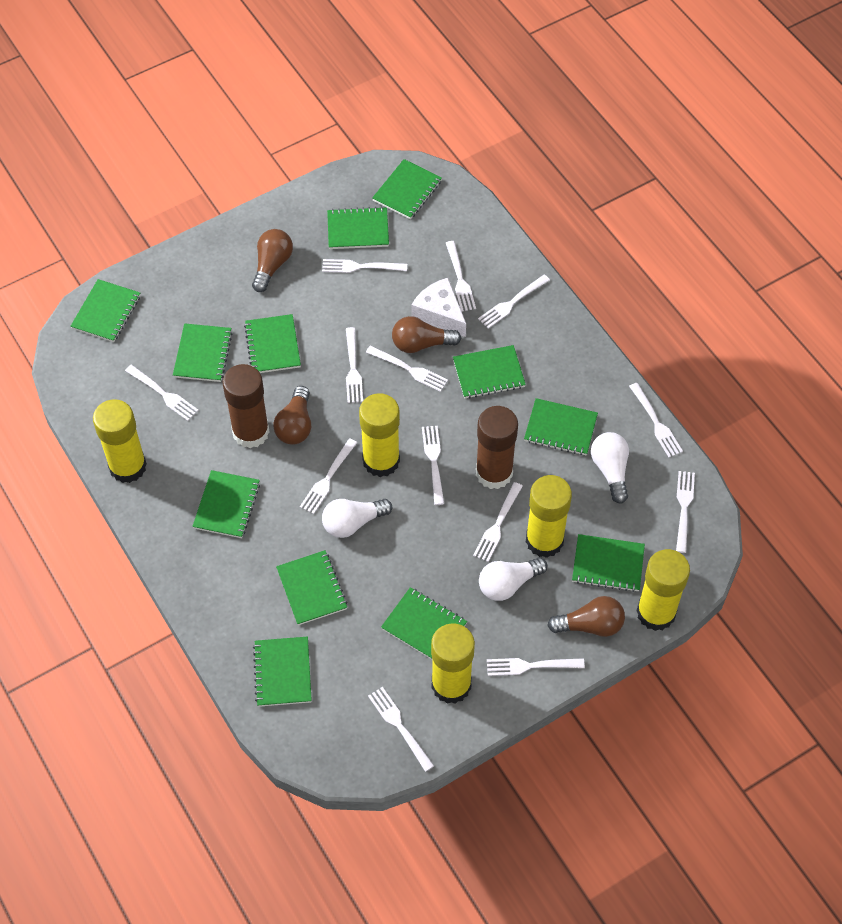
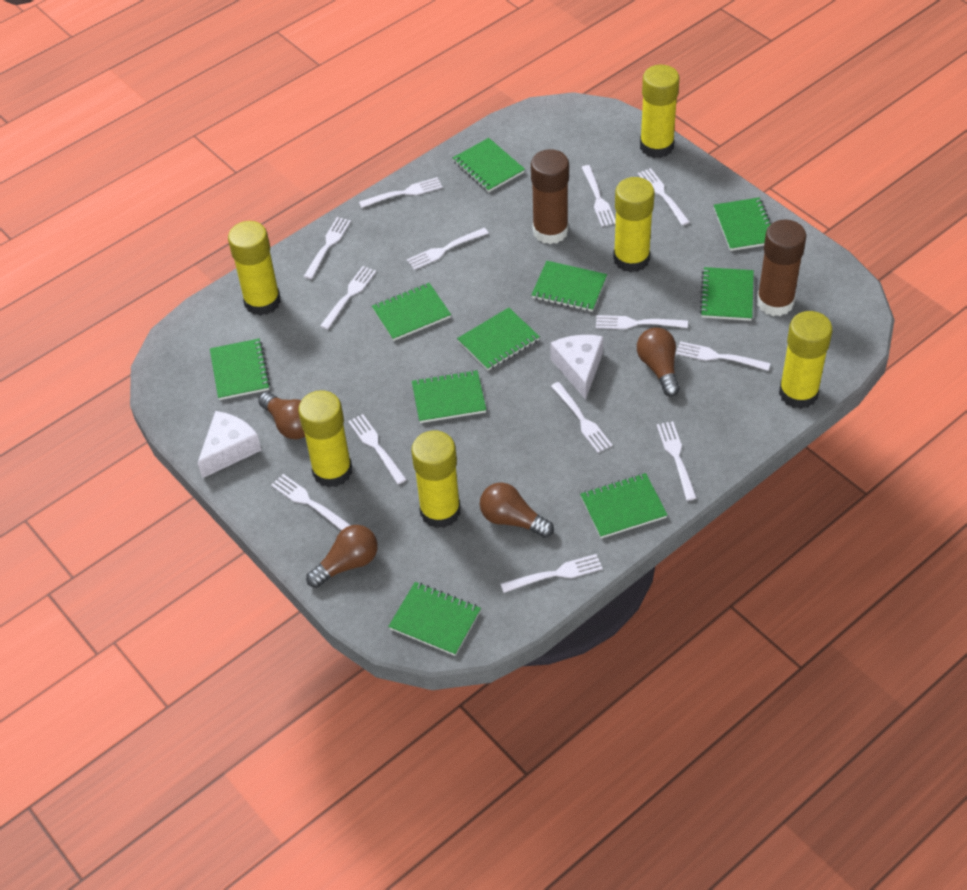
green notebook: [71,279,140,342] [173,323,233,382] [192,470,260,538] [244,314,301,373] [253,637,312,707] [276,550,347,625] [327,207,389,249] [372,159,442,219] [381,587,467,660] [453,345,526,399] [524,398,598,455] [572,534,645,592] = 12 -> [210,339,270,400] [372,283,451,341] [388,582,481,656] [412,370,486,423] [453,138,525,192] [457,308,540,371] [531,261,607,312] [580,473,667,538] [700,267,754,321] [714,197,772,251] = 10
white cheese: [411,278,466,337] = 1 -> [198,411,262,478] [550,335,604,400] = 2
white light bulb: [322,499,392,538] [479,557,547,601] [591,432,629,504] = 3 -> none = 0
yellow glue stick: [93,399,147,483] [359,393,400,477] [431,623,475,704] [526,475,572,558] [637,549,690,631] = 5 -> [228,221,281,316] [298,390,352,488] [411,431,461,528] [613,177,655,273] [640,65,679,158] [779,311,832,409] = 6

